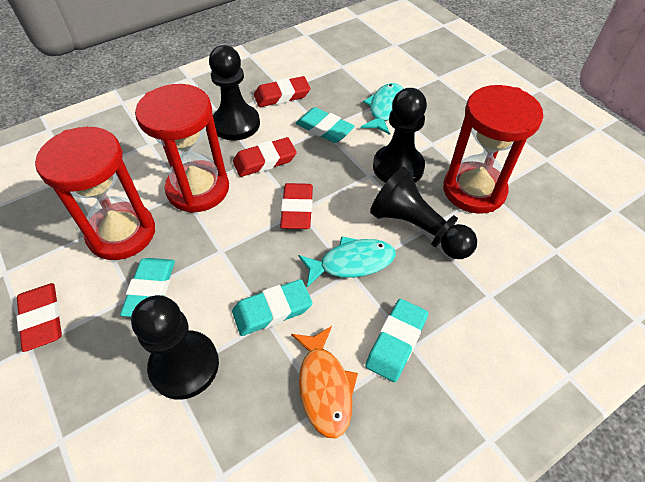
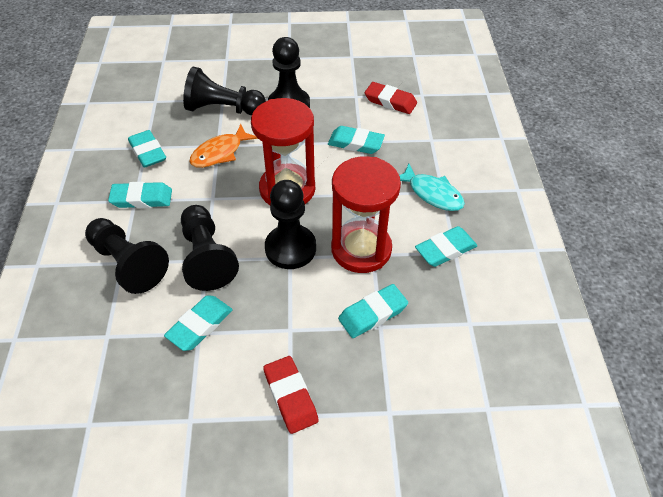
black pawn: [131,295,219,400] [209,45,260,141] [370,167,477,259] [373,88,427,183] = 4 -> [85,218,169,294] [181,205,239,291] [183,67,266,116] [265,180,316,269] [268,37,310,108] = 5
red eraser: [17,283,62,352] [233,137,297,177] [254,76,310,107] [280,183,313,229] = 4 -> [263,356,319,434] [365,82,417,114] = 2
red hourglass: [35,127,155,260] [135,84,229,213] [443,85,543,214] = 3 -> [251,98,315,205] [331,156,401,273] = 2
turquoise eraser: [120,258,175,317] [232,279,312,336] [296,107,355,143] [365,299,428,382] = 4 -> [108,182,172,208] [128,130,166,168] [164,296,233,351] [328,126,385,154] [338,284,408,338] [415,226,478,267] = 6
turquoise fish: [298,236,396,287] [361,83,403,135] = 2 -> [399,164,465,211] = 1

